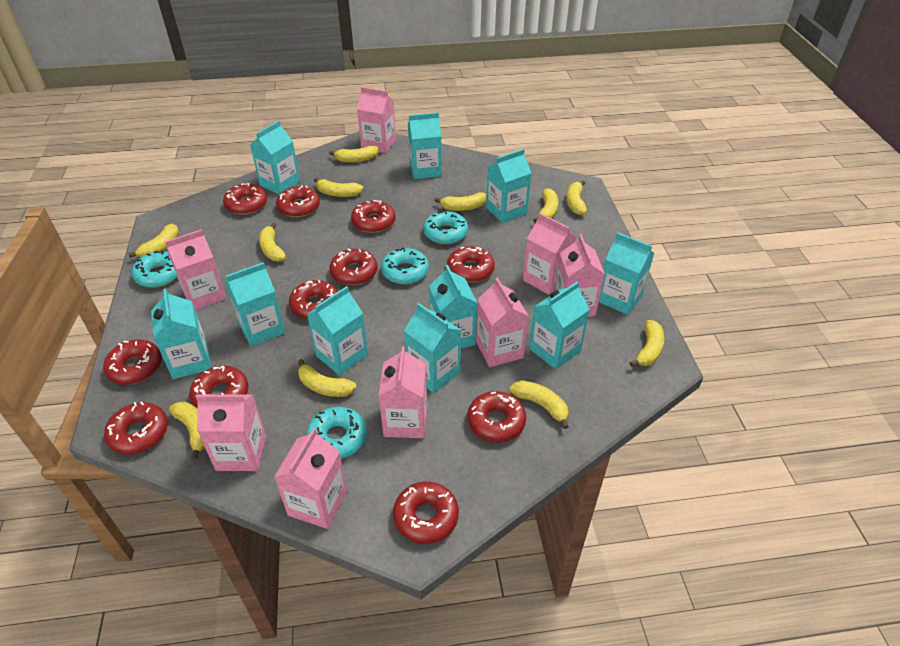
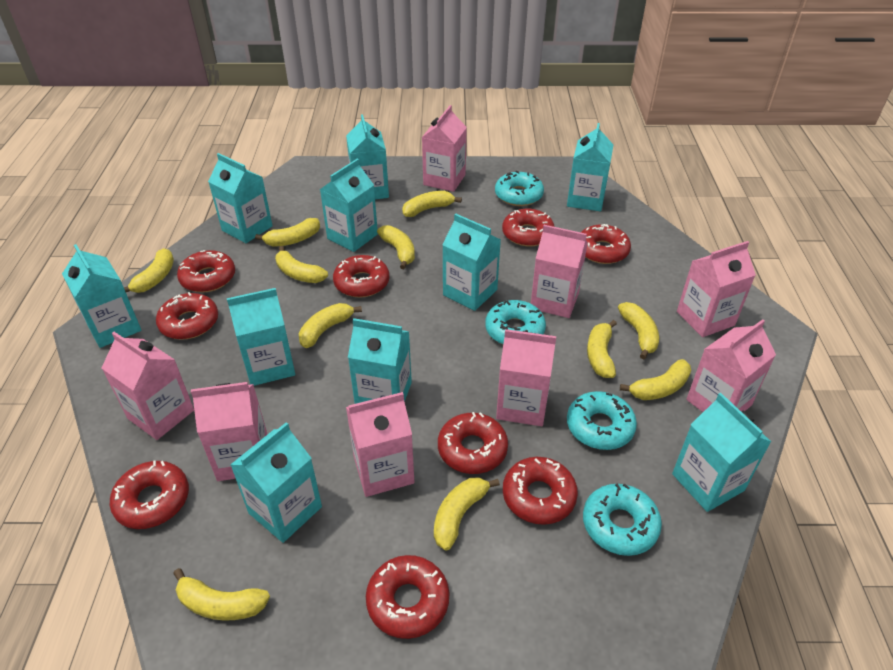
red donut: [103,339,162,385] [104,401,168,455] [189,366,249,408] [223,183,267,215] [276,185,320,217] [289,280,338,319] [329,249,378,285] [351,200,395,233] [393,481,459,544] [447,246,495,282] [468,391,526,442] = 11 -> [110,460,189,529] [156,292,218,340] [177,250,235,292] [333,255,390,298] [366,555,449,639] [438,412,508,474] [502,209,555,246] [503,457,578,525] [581,224,631,264] = 9

